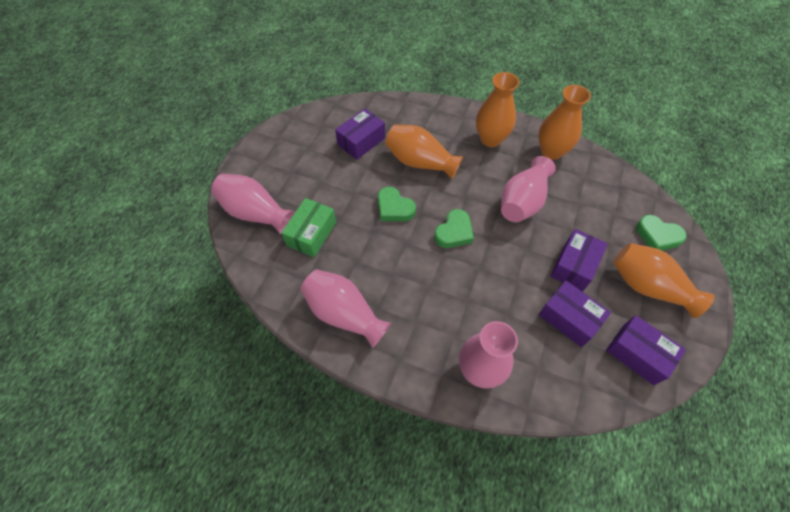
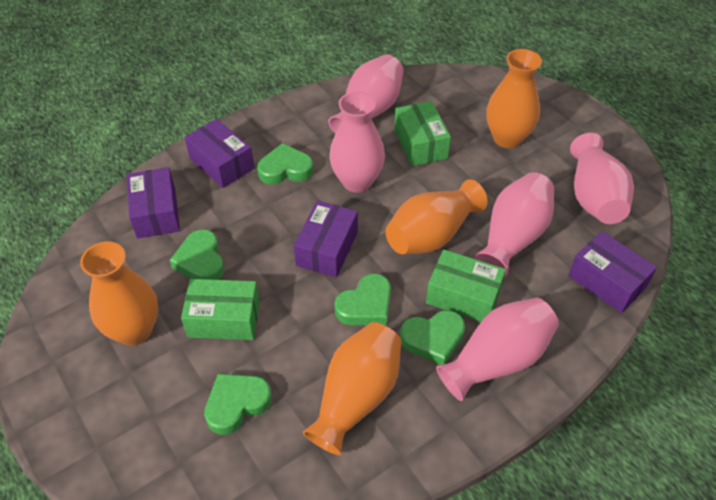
green box: [281,198,336,257] = 1 -> [181,279,260,340] [394,101,451,166] [426,249,506,322] = 3
green heart: [378,187,416,221] [434,209,474,248] [636,215,687,250] = 3 -> [170,229,224,280] [204,374,272,435] [257,143,313,185] [334,273,391,325] [400,310,465,365] = 5
pink vase: [211,174,295,234] [300,269,391,348] [459,321,518,389] [501,156,556,222] = 4 -> [328,54,404,134] [329,91,385,193] [436,298,559,401] [474,172,554,277] [570,133,634,224] = 5

